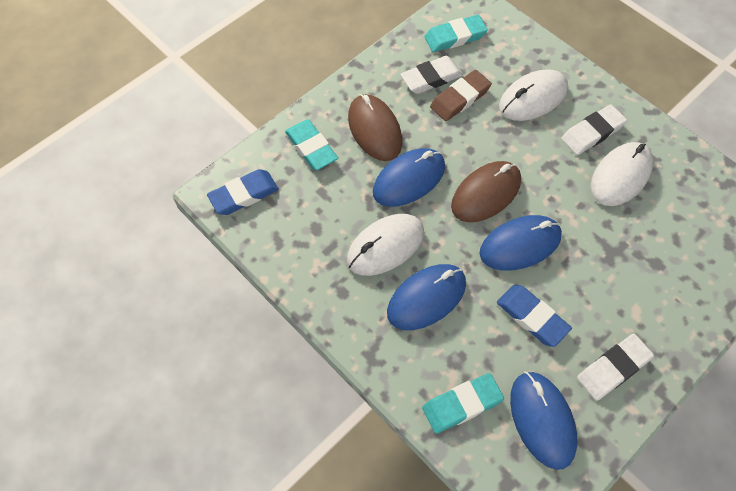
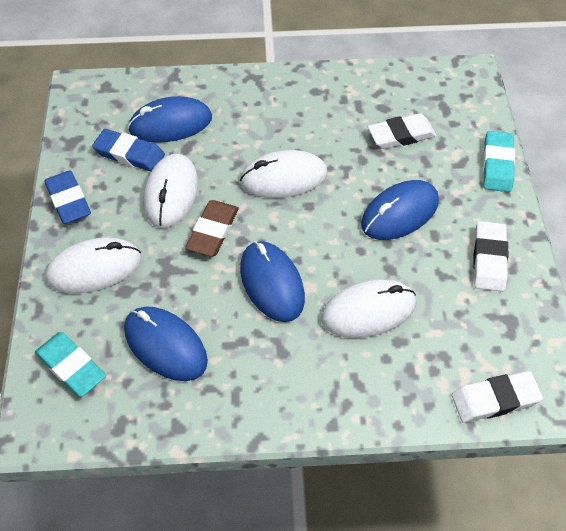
brown mouse: [348,94,402,161] [451,161,521,222] = 2 -> none = 0
turquoise eraser: [285,120,338,170] [422,373,504,434] [424,15,488,52] = 3 -> [35,332,106,397] [483,131,515,192] = 2
white mouse: [347,214,424,276] [499,69,568,121] [591,142,653,206] = 3 -> [46,237,141,293] [144,154,198,228] [240,150,328,198] [321,279,416,338] = 4

